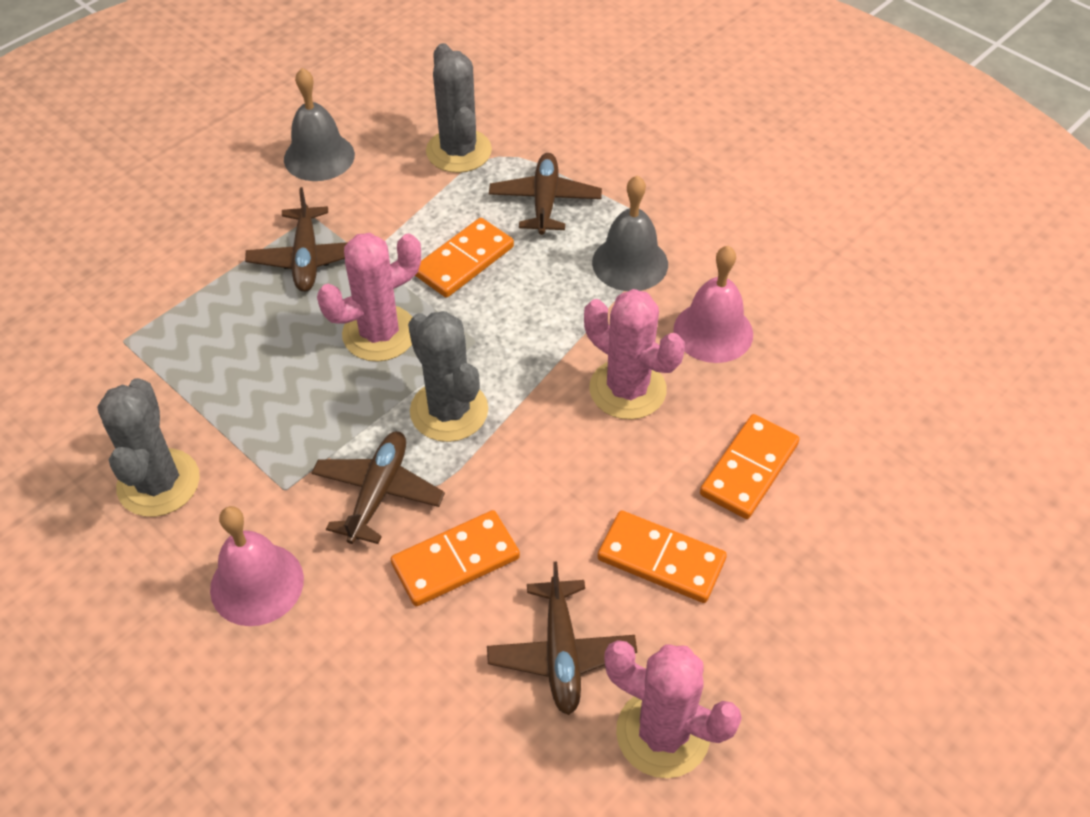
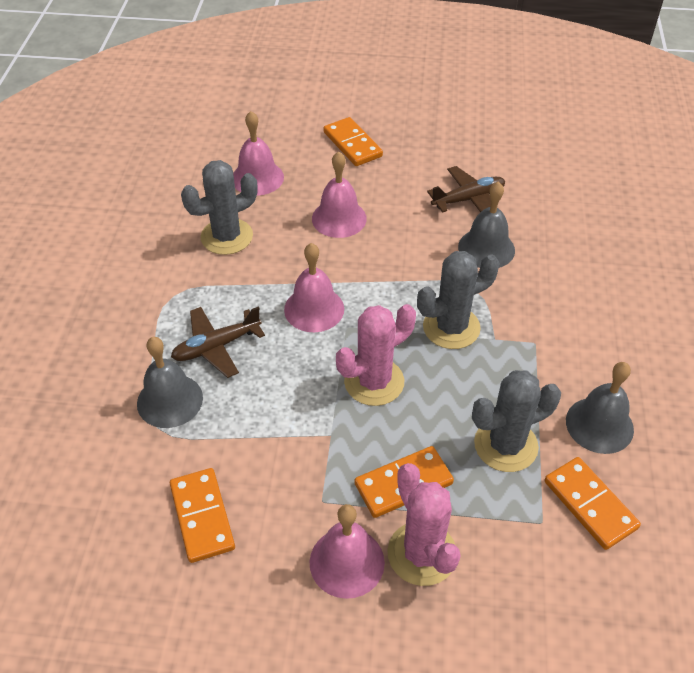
brown plane: [245,187,348,292] [312,431,445,544] [487,562,637,715] [489,153,602,235] = 4 -> [171,307,265,378] [427,166,505,213] = 2
grey bell: [284,68,355,181] [592,175,668,291] = 2 -> [137,337,203,428] [458,182,515,268] [566,362,634,454] = 3
pink bell: [210,506,304,626] [673,246,753,363] = 2 -> [233,111,284,196] [284,243,344,332] [309,504,385,599] [312,151,367,238] = 4
pink cactus: [317,233,421,362] [584,289,685,419] [604,640,742,778] = 3 -> [336,304,416,406] [387,463,461,586] = 2

